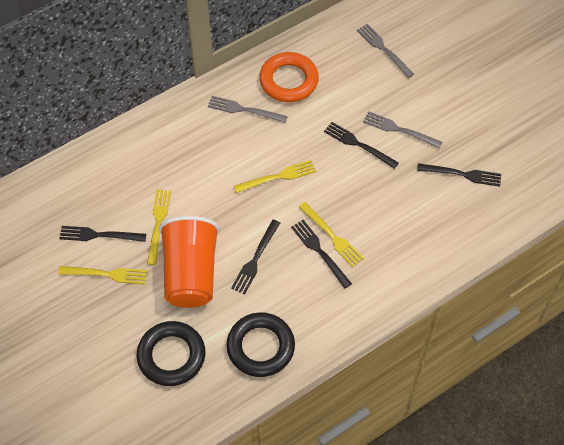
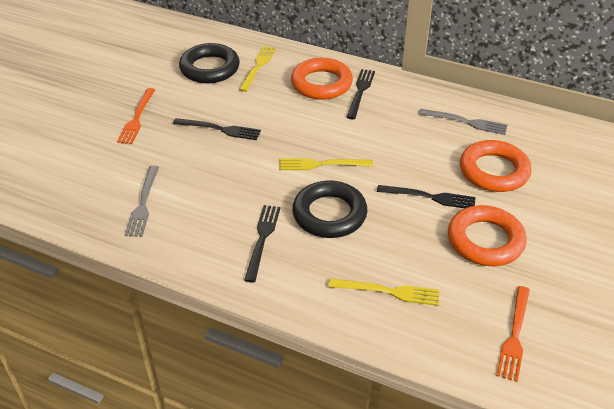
black fork: [59,226,146,242] [231,220,280,294] [291,220,352,289] [324,122,399,169] [417,163,501,187] = 5 -> [173,118,261,140] [244,205,280,282] [347,69,375,119] [377,185,476,208] = 4
grey fork: [208,96,288,123] [357,24,414,78] [363,111,442,148] = 3 -> [125,166,159,237] [419,109,507,135] = 2
orange cup: [159,216,220,308] = 1 -> none = 0
orange fork: none = 0 -> [117,88,155,144] [497,286,530,382] = 2
orange ring: [259,52,319,102] = 1 -> [291,58,353,100] [448,205,527,266] [460,140,532,192] = 3
yellow fork: [58,266,147,284] [147,190,171,265] [234,160,316,193] [299,202,364,267] = 4 -> [239,46,276,92] [279,158,373,170] [328,279,439,306] = 3

